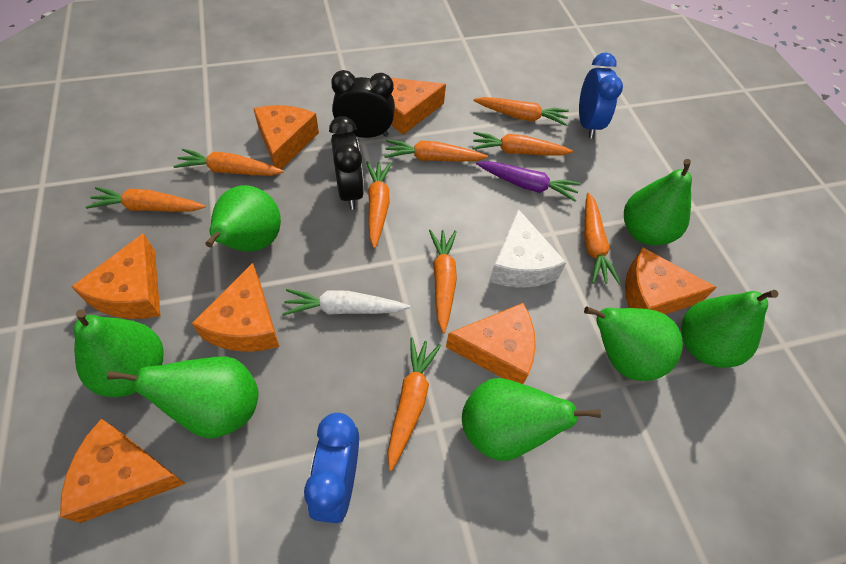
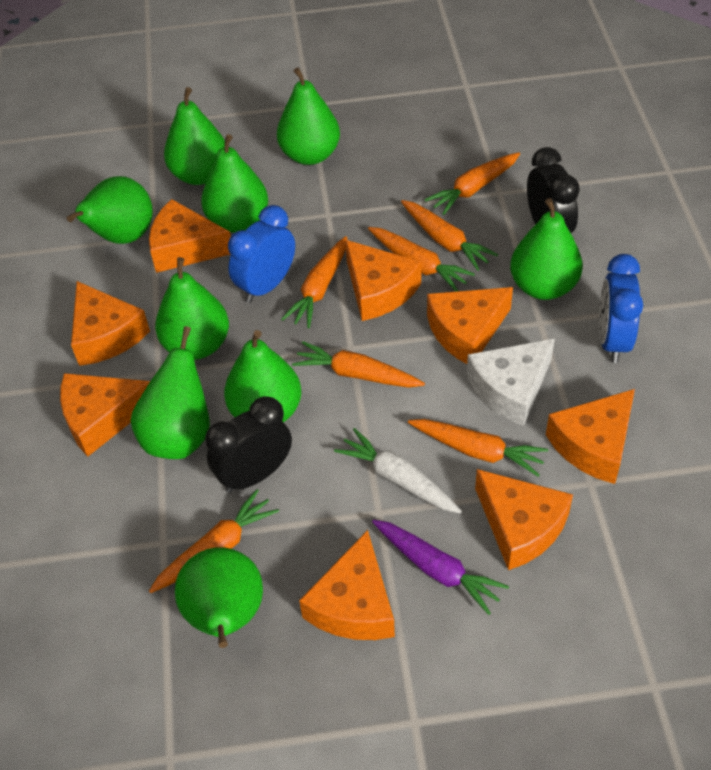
green pear: [74,309,163,397] [107,356,259,439] [205,185,281,252] [462,378,601,461] [584,306,683,381] [624,159,692,246] [681,290,778,368] = 7 -> [67,176,153,244] [131,326,210,459] [155,257,229,360] [164,87,225,185] [175,547,263,648] [201,134,268,233] [224,330,301,422] [277,67,340,165] [510,198,583,300] = 9
orange carrot: [86,187,206,212] [173,149,284,176] [366,161,392,249] [384,140,488,162] [387,337,441,471] [429,230,457,333] [473,97,569,126] [473,132,573,155] [584,192,620,284] = 9 -> [149,489,279,593] [281,236,347,328] [292,341,425,388] [368,227,475,292] [401,200,498,271] [408,419,548,477] [424,152,520,215] = 7
orange cheese: [60,419,185,523] [71,233,161,319] [192,263,280,352] [253,105,319,169] [391,78,446,135] [446,303,536,384] [625,247,717,314] = 7 -> [60,373,150,457] [71,281,150,366] [149,199,231,273] [299,530,395,640] [345,240,421,321] [427,287,513,364] [475,469,573,570] [546,389,635,484] = 8

